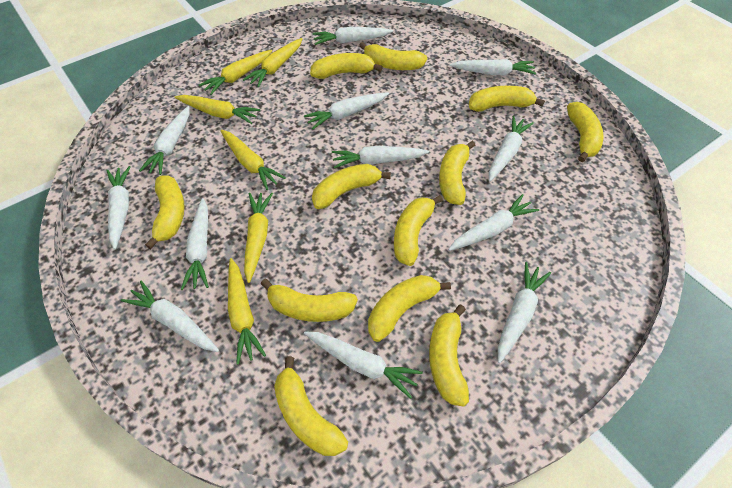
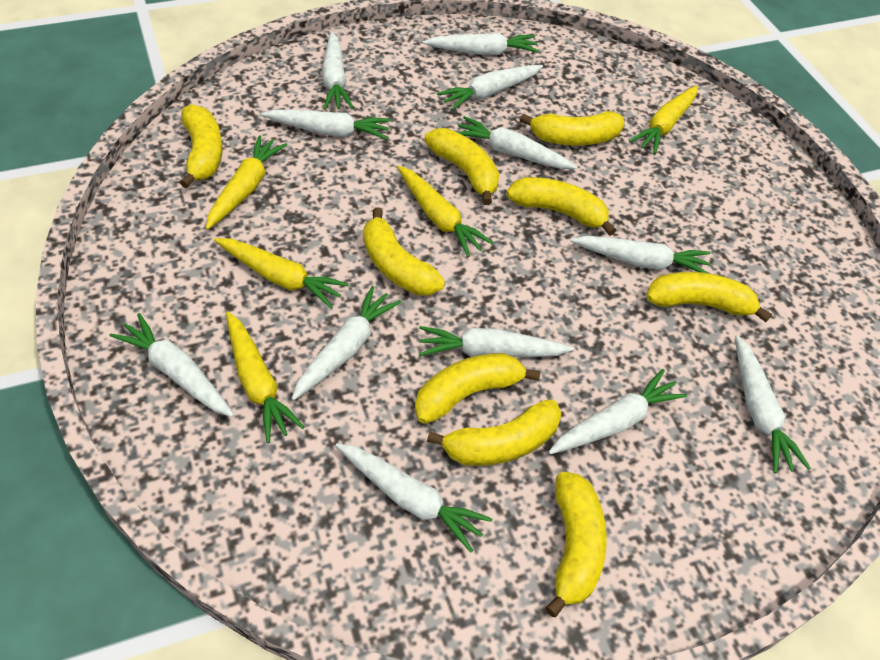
yellow banana: [145,176,185,249] [261,279,358,322] [274,357,348,456] [310,53,383,79] [312,164,391,209] [359,42,427,70] [368,275,451,342] [394,195,443,266] [429,304,469,407] [439,141,476,205] [469,86,545,112] [567,102,604,162] = 12 -> [180,104,222,188] [363,207,445,295] [415,353,540,424] [424,128,499,205] [427,399,561,466] [507,177,616,236] [520,111,624,145] [545,471,607,617] [647,272,772,322] = 9
yellow carrot: [175,95,260,124] [199,50,272,95] [221,130,286,190] [228,258,266,365] [243,38,302,87] [244,193,273,283] = 6 -> [206,135,287,230] [214,238,349,309] [226,312,304,443] [397,166,494,257] [629,85,698,154] = 5

